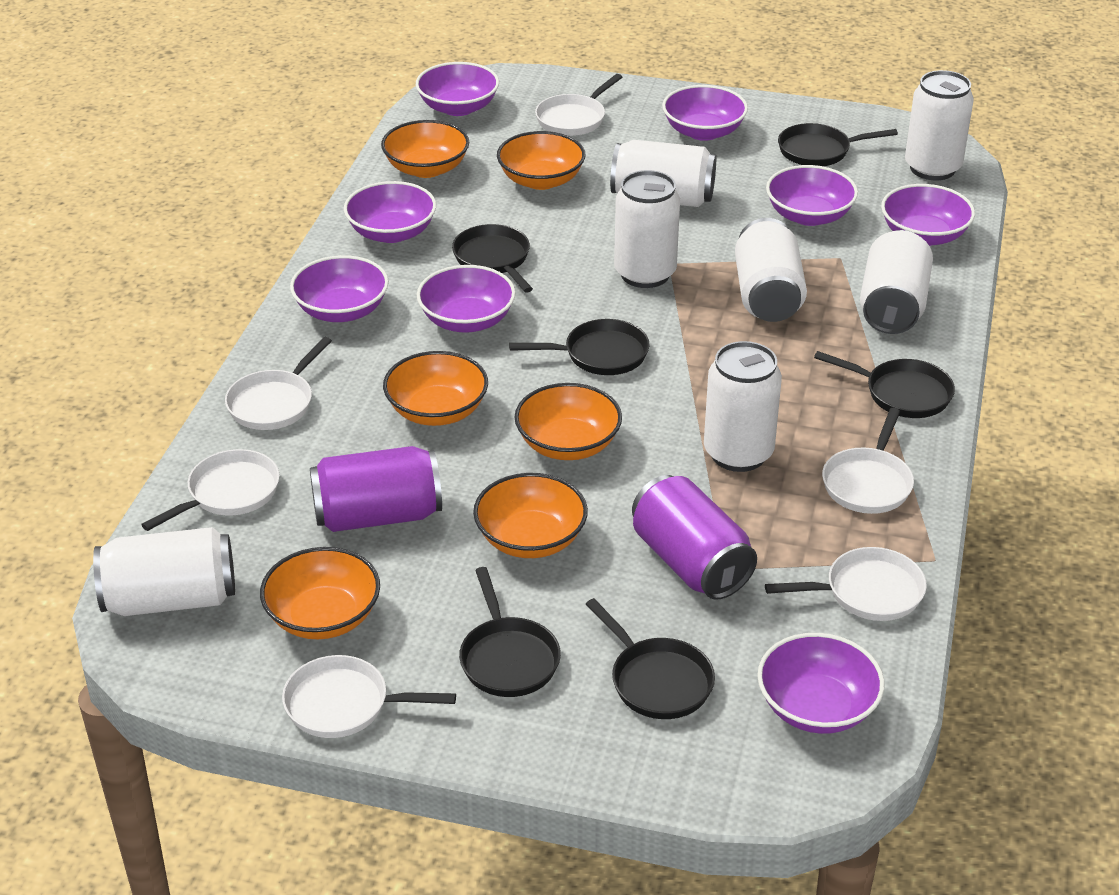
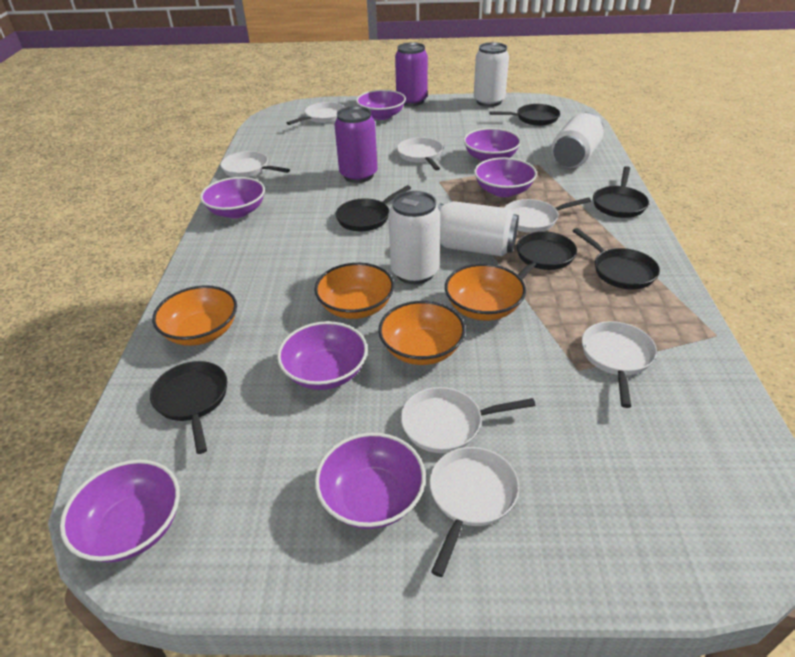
orange bowl: [260,547,380,639] [381,120,469,178] [383,351,488,426] [473,473,588,558] [497,131,585,190] [514,383,622,460] = 6 -> [152,285,237,346] [314,263,394,319] [378,301,466,365] [445,264,526,321] = 4
purple bowl: [290,255,389,322] [344,181,436,243] [416,62,499,116] [417,265,516,333] [662,85,748,141] [757,633,885,734] [766,165,858,226] [881,184,975,246] = 8 -> [60,460,180,562] [200,177,265,218] [277,321,368,390] [315,433,426,529] [356,90,406,120] [464,128,521,162] [474,157,537,197] = 7
white can: [93,527,235,616] [610,140,716,207] [614,170,680,288] [704,341,782,472] [735,218,807,322] [860,230,933,334] [905,70,974,180] = 7 -> [388,191,440,284] [438,201,519,256] [474,42,509,107] [552,112,604,168] = 4
white pan: [141,449,280,531] [225,337,332,430] [282,655,456,738] [535,74,622,136] [765,547,927,621] [822,408,914,514] = 6 -> [220,151,290,177] [287,102,345,125] [397,137,443,171] [401,387,536,453] [429,447,519,577] [504,197,591,233] [582,321,657,408] = 7

